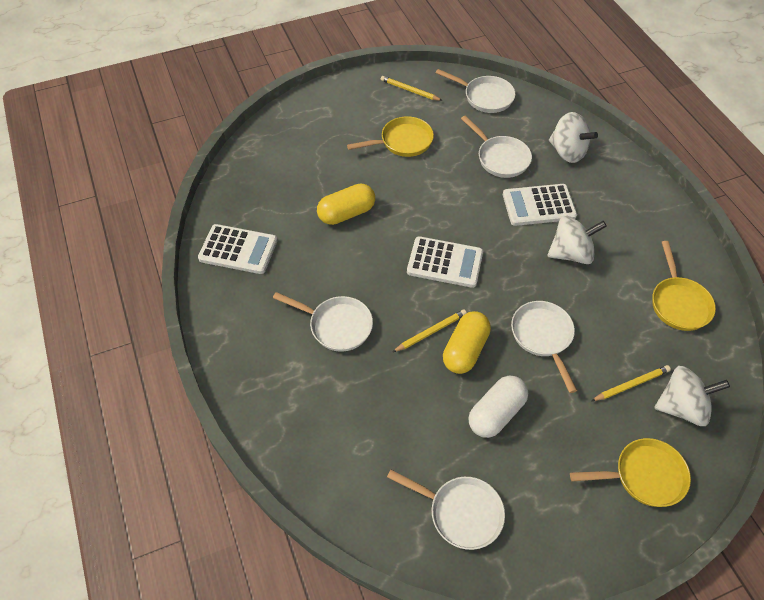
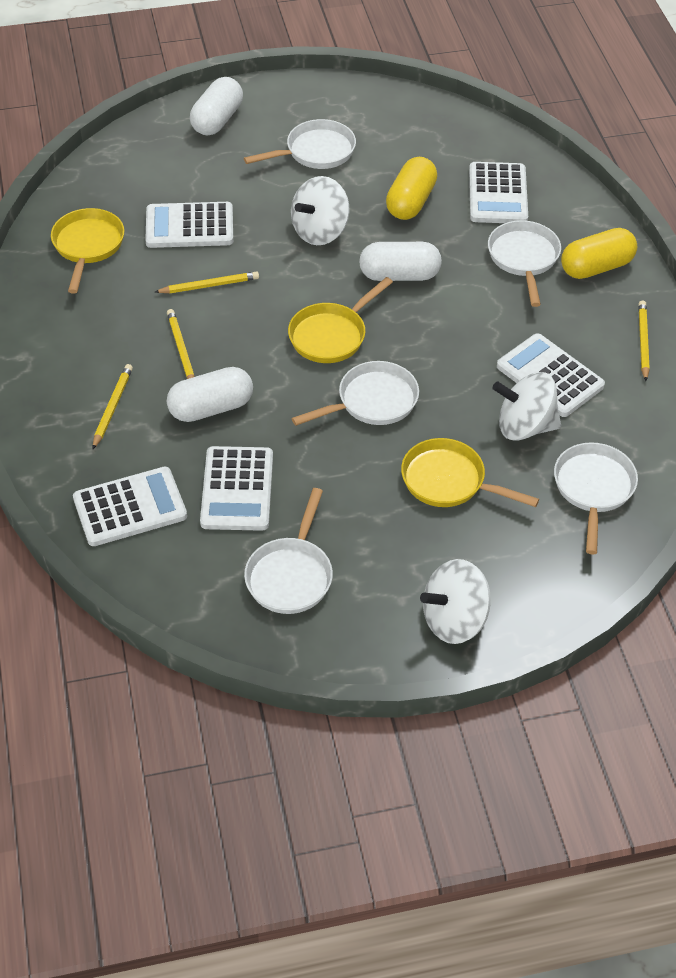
white calculator: [198,224,277,274] [407,236,483,288] [503,184,577,226] = 3 -> [73,467,187,546] [145,202,233,248] [200,446,273,531] [469,162,528,223] [497,333,605,417] = 5
white capsule: [469,376,528,438] = 1 -> [167,367,253,422] [190,77,243,136] [359,242,442,281] = 3
yellow pencil: [381,76,443,101] [393,309,467,352] [591,365,671,401] = 3 -> [93,364,133,449] [155,271,259,293] [167,309,195,379] [638,301,650,381] = 4

